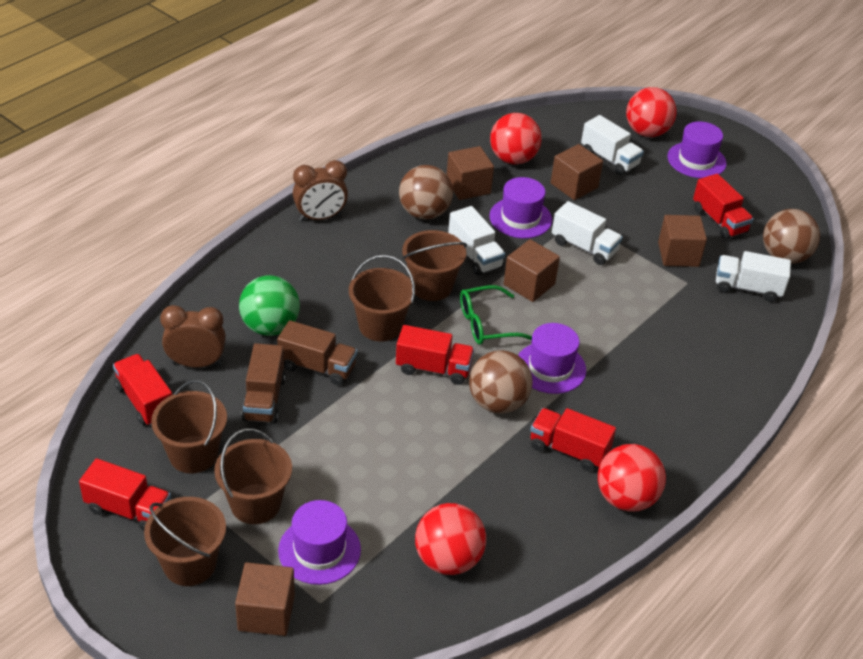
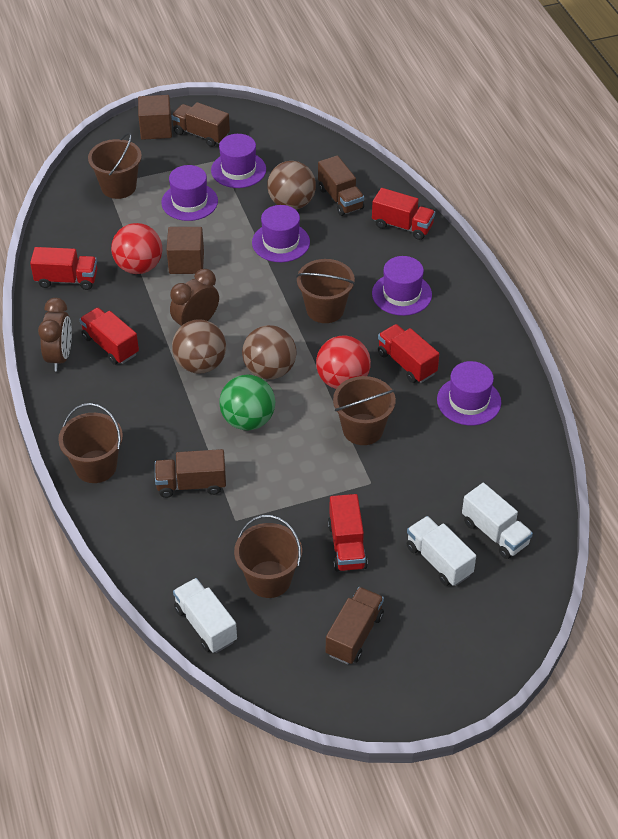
brown cube: [235,562,295,636] [447,146,494,200] [504,239,560,302] [551,144,603,200] [658,215,707,267] = 5 -> [138,95,172,140] [166,227,204,274] = 2
brown truck: [241,343,286,424] [277,320,357,385] = 2 -> [155,449,226,498] [171,102,230,147] [318,155,364,216] [326,587,384,664] = 4
green glasses: [460,285,532,345] = 1 -> none = 0
purple hat: [278,500,361,585] [490,177,552,238] [518,323,586,394] [667,121,727,178] = 4 -> [161,165,218,221] [211,134,266,188] [252,205,310,262] [372,256,432,316] [437,361,501,426] = 5
red ball: [415,503,486,575] [490,113,542,165] [598,444,666,512] [626,87,677,137] = 4 -> [111,223,162,274] [316,335,371,389] = 2
white truck: [448,206,505,275] [552,201,623,265] [581,115,644,175] [716,251,791,302] = 4 -> [173,578,237,653] [407,516,476,586] [462,483,533,559] = 3

